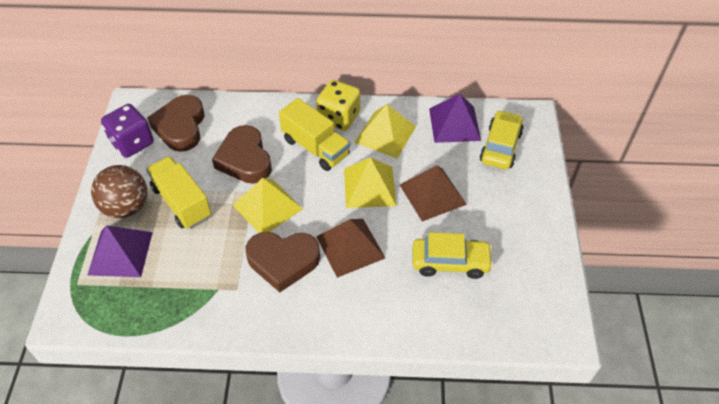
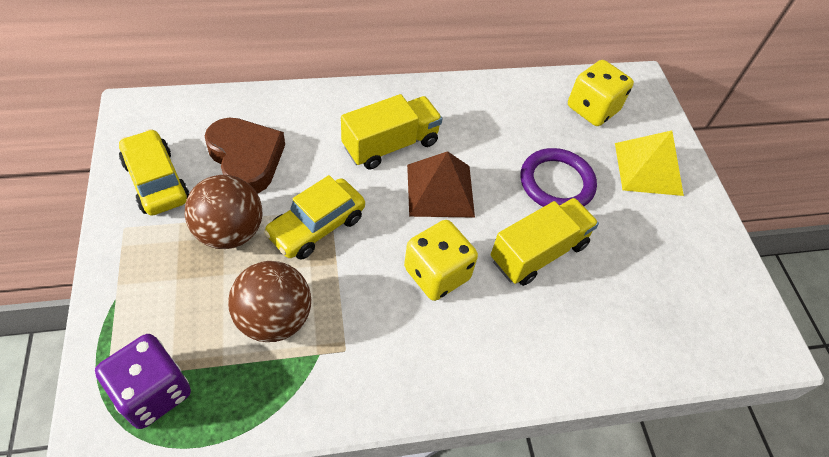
brown ball: [91,165,147,218] = 1 -> [185,175,262,249] [228,261,311,342] = 2
brown heart: [147,95,205,152] [212,125,272,184] [245,232,320,292] = 3 -> [205,118,285,194] = 1
brown pyramid: [316,219,385,278] [400,165,467,221] = 2 -> [407,151,475,218] = 1
purple pyramid: [88,225,153,277] [429,94,481,143] = 2 -> none = 0
purple ring: none = 0 -> [520,148,597,207] = 1
yellow dice: [316,80,360,131] = 1 -> [404,220,478,301] [568,60,634,126] = 2
yellow pyramid: [232,178,303,233] [344,157,396,208] [354,104,416,158] = 3 -> [615,131,684,196] = 1

